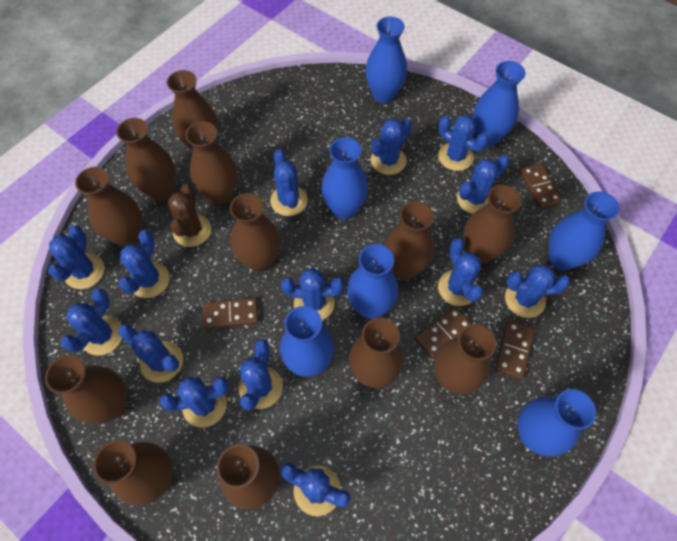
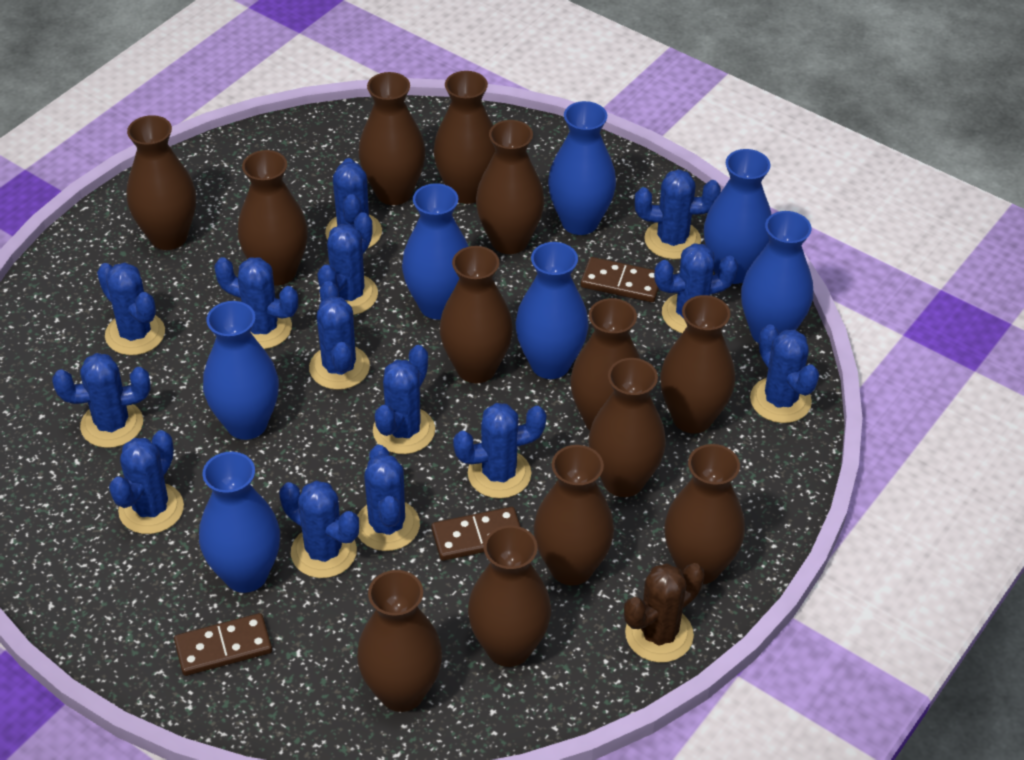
brown domino: [203,297,259,329] [415,306,472,359] [495,320,535,380] [520,163,563,209] = 4 -> [174,613,272,676] [431,507,521,561] [581,257,659,302] = 3
brown vase: [45,355,127,424] [75,167,142,247] [93,440,173,505] [116,118,176,201] [167,70,218,151] [185,122,237,205] [217,444,280,509] [230,193,280,272] [349,318,404,388] [385,201,434,279] [434,324,496,394] [463,185,522,264] = 12 -> [127,115,196,250] [238,150,308,286] [357,570,442,712] [358,72,426,205] [433,71,495,204] [440,246,513,383] [468,525,551,667] [476,120,545,254] [534,445,614,585] [570,298,641,431] [588,358,666,497] [660,295,735,433] [664,444,745,584] = 13

